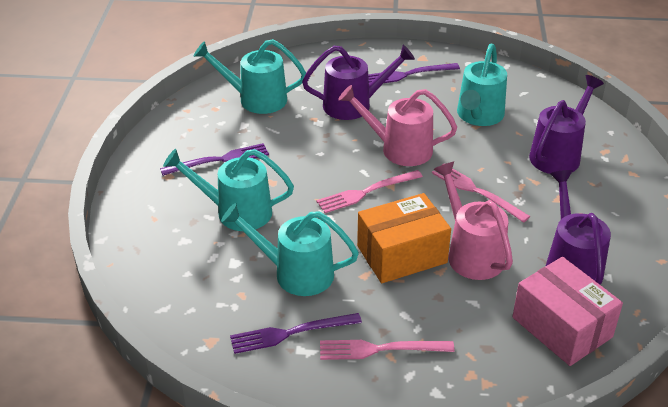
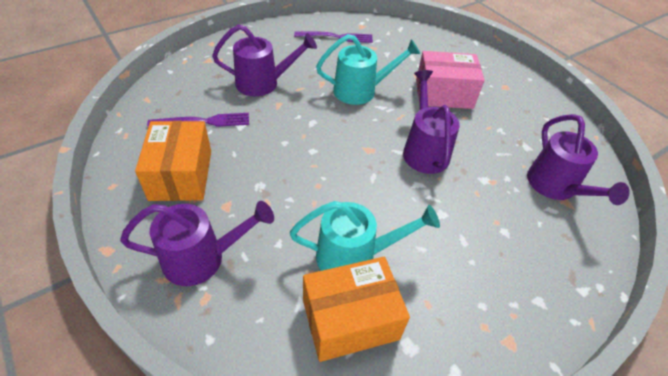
orange box: [357,193,451,283] = 1 -> [135,121,211,201] [303,257,410,362] = 2
pink fork: [316,170,423,213] [320,340,455,360] [432,164,530,223] = 3 -> none = 0
pink watering can: [338,85,457,166] [434,162,513,280] = 2 -> none = 0
purple fork: [160,143,269,176] [230,313,362,354] [368,63,460,84] = 3 -> [147,113,249,127] [294,31,373,43] = 2
purple watering can: [302,45,415,120] [529,75,604,174] [545,170,611,285] = 3 -> [120,201,274,286] [212,24,317,96] [403,70,460,174] [527,114,630,205] = 4
turquoise watering can: [163,149,294,231] [193,39,306,114] [221,203,359,296] [457,44,507,126] = 4 -> [290,201,440,271] [316,34,420,105] = 2

